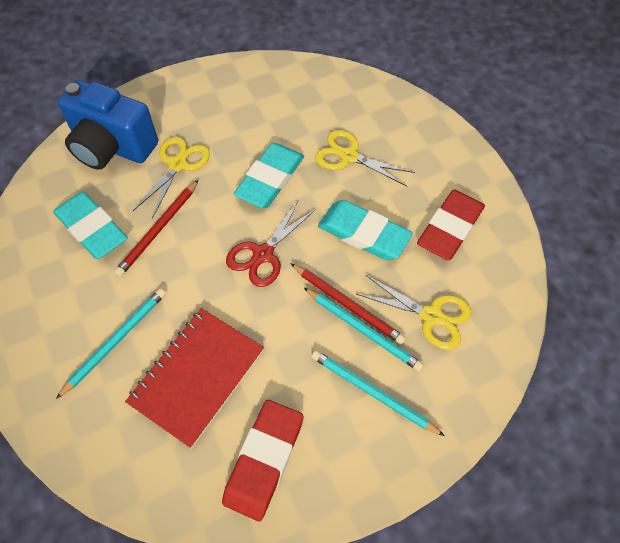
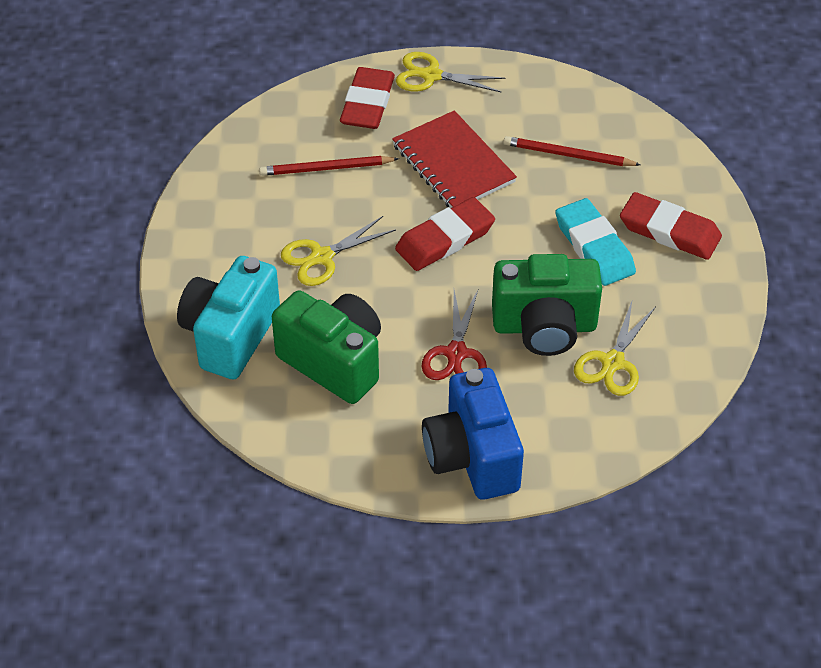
green camera: none = 0 -> [272,290,381,404] [492,254,602,356] = 2
red eraser: [222,400,303,521] [417,189,485,260] = 2 -> [340,67,395,129] [395,197,495,271] [620,192,722,260] = 3
turquoise camera: none = 0 -> [177,256,280,379] = 1
turquoise eraser: [53,191,128,259] [233,143,304,208] [318,200,413,260] = 3 -> [555,198,636,286] = 1
turquoise pencil: [56,288,166,399] [304,288,424,371] [312,350,445,436] = 3 -> none = 0

